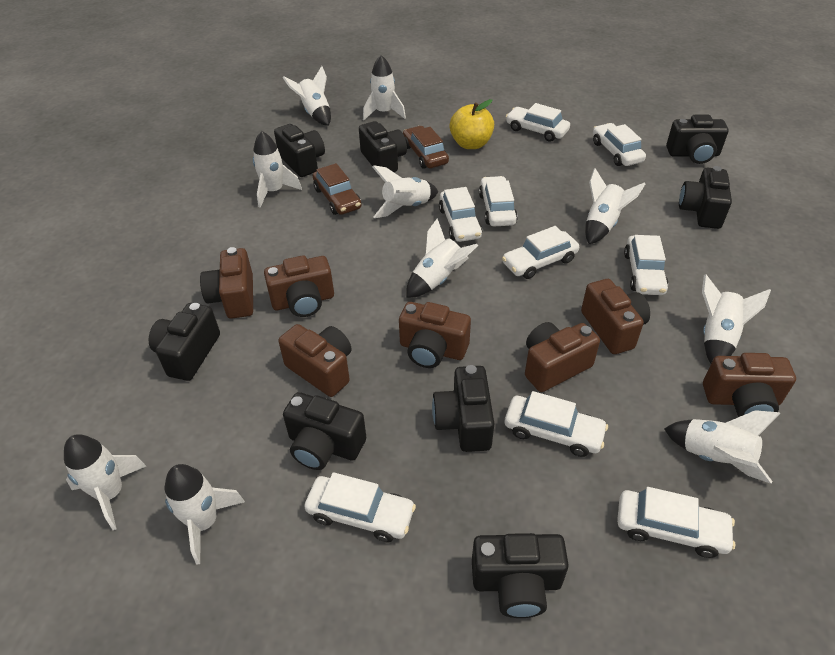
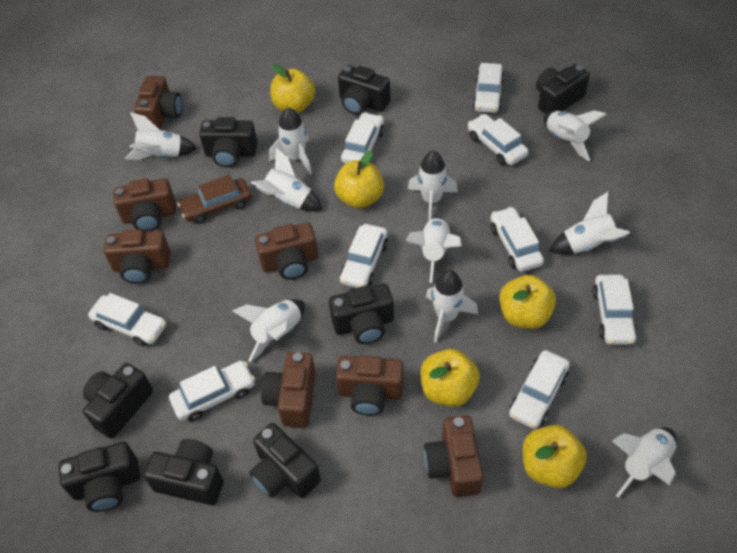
brown car: [313,163,361,215] [403,126,449,169] = 2 -> [177,175,252,224] = 1
yellow apple: [450,99,494,149] = 1 -> [270,64,315,113] [334,151,384,209] [421,349,480,407] [499,275,556,329] [522,425,587,488] = 5

